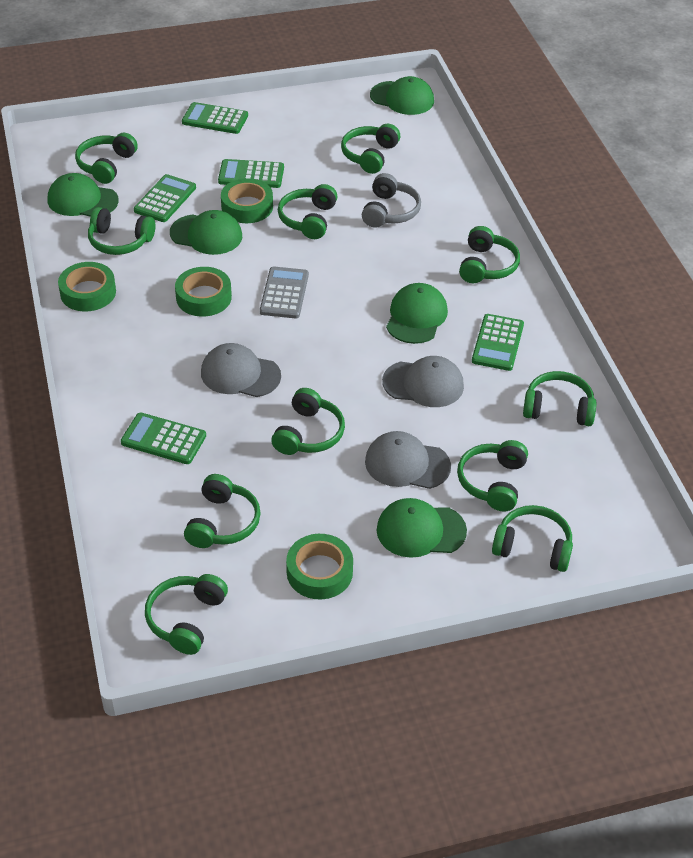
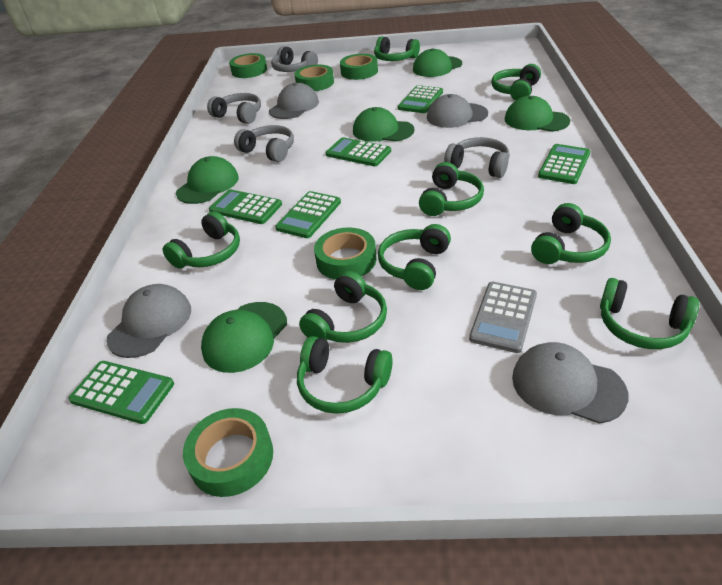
green calculator: [121,412,206,464] [134,174,196,222] [182,102,248,134] [218,159,284,188] [472,314,524,371] = 5 -> [68,361,174,424] [209,189,282,224] [275,191,341,238] [326,137,391,166] [398,85,443,113] [538,144,590,184] = 6
green headphones: [75,133,138,184] [88,207,155,255] [145,574,228,655] [184,474,261,548] [271,388,345,455] [278,184,337,239] [341,124,400,174] [457,440,528,511] [459,226,520,283] [492,505,573,572] [523,371,596,426] = 11 -> [163,211,240,268] [297,336,393,414] [299,271,387,343] [374,36,420,61] [378,224,451,290] [419,162,484,216] [491,64,541,100] [531,203,611,264] [600,278,699,349] = 9
green tape: [58,262,116,311] [175,267,232,316] [221,178,273,223] [286,534,353,599] = 4 -> [183,408,273,497] [229,53,267,78] [295,65,334,91] [314,227,376,280] [340,54,378,80] = 5
grey cap: [201,343,281,397] [365,431,451,489] [382,356,464,407] = 3 -> [106,284,191,358] [269,83,319,119] [427,94,488,128] [512,342,628,424] = 4
grey headphones: [362,173,421,228] = 1 -> [207,93,261,124] [234,125,294,162] [271,46,318,72] [444,137,510,178] = 4

